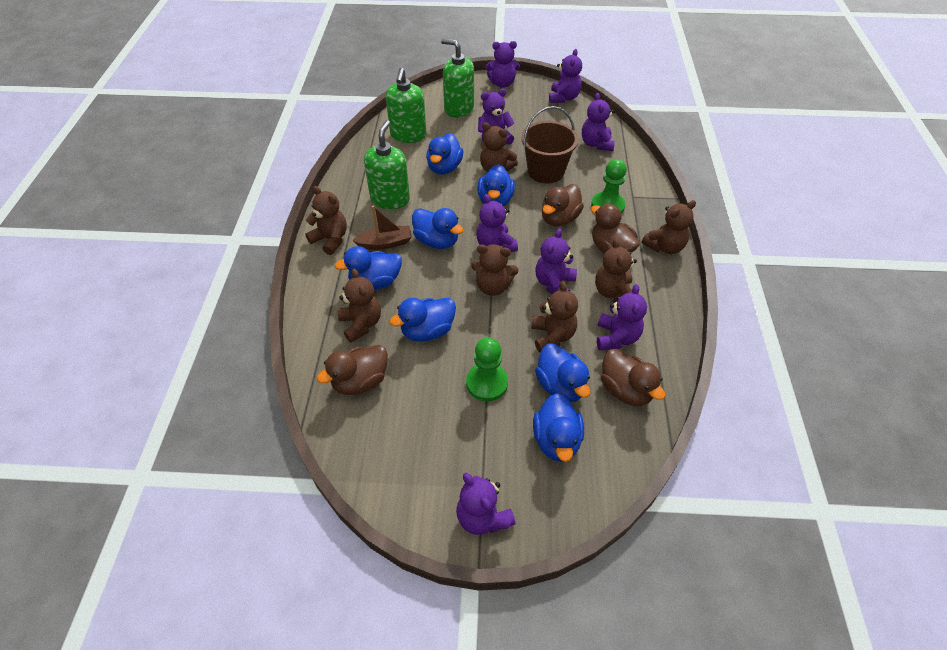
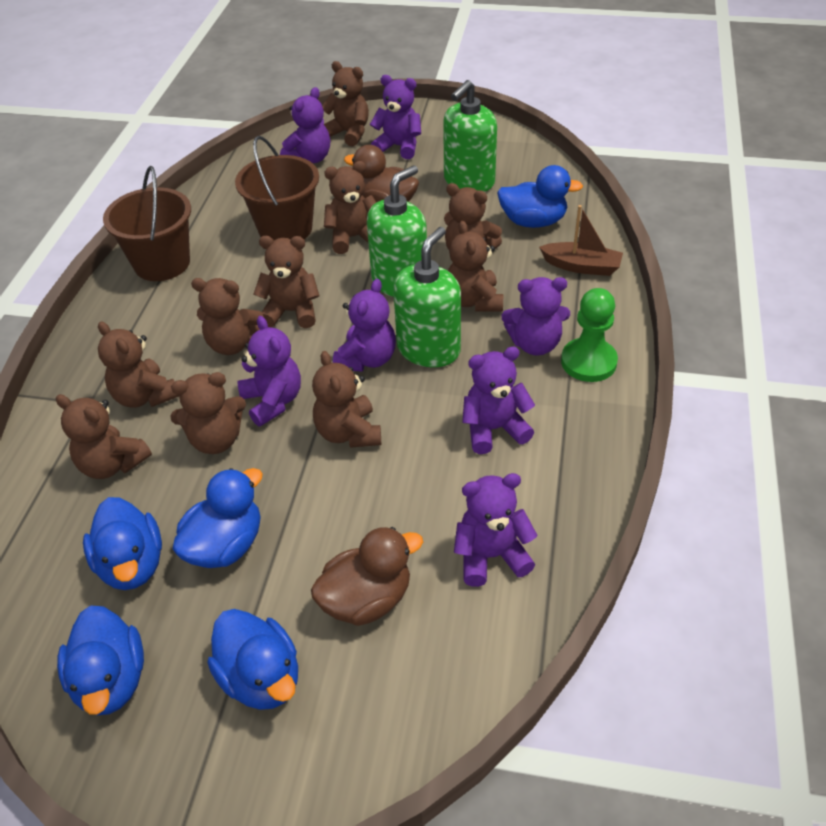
blue duck: [334,246,402,290] [390,298,456,342] [412,208,464,249] [426,133,463,175] [477,164,515,207] [533,393,584,462] [535,343,590,403] = 7 -> [57,605,144,715] [83,497,162,590] [172,468,263,568] [207,609,298,710] [497,165,583,228] = 5
brown bucket: [521,106,579,183] = 1 -> [103,166,191,281] [235,136,319,240] = 2
brown duck: [317,345,388,395] [542,184,584,227] [591,204,640,254] [601,349,665,406] = 4 -> [311,527,423,626] [344,145,419,203] = 2
brown teddy bear: [305,186,347,255] [337,268,381,343] [471,244,519,296] [480,122,518,172] [531,281,578,353] [595,238,637,302] [642,200,696,254] = 7 -> [55,394,152,479] [98,321,179,408] [170,372,246,454] [191,278,263,355] [254,236,319,328] [312,351,381,448] [322,61,369,146] [324,161,376,254] [444,183,502,250] [448,221,503,312] = 10
green pawn: [466,338,508,401] [591,159,627,214] = 2 -> [561,288,618,382] = 1
purple teddy bear: [456,472,516,535] [476,194,518,252] [478,89,514,145] [485,41,520,88] [535,228,577,294] [549,49,582,103] [582,93,615,151] [597,284,647,350] = 8 -> [237,316,301,427] [280,87,330,163] [333,279,396,372] [370,75,421,159] [454,473,538,587] [462,346,535,454] [502,277,570,356] = 7

